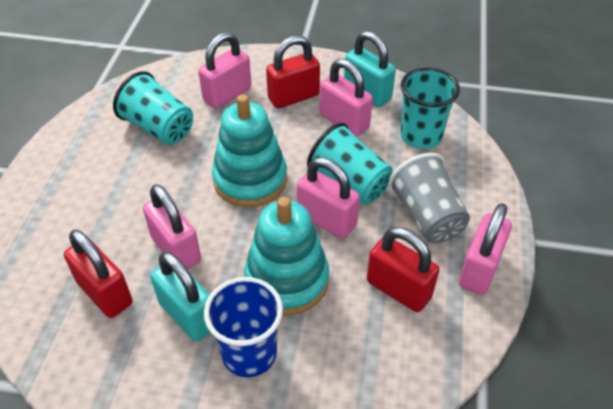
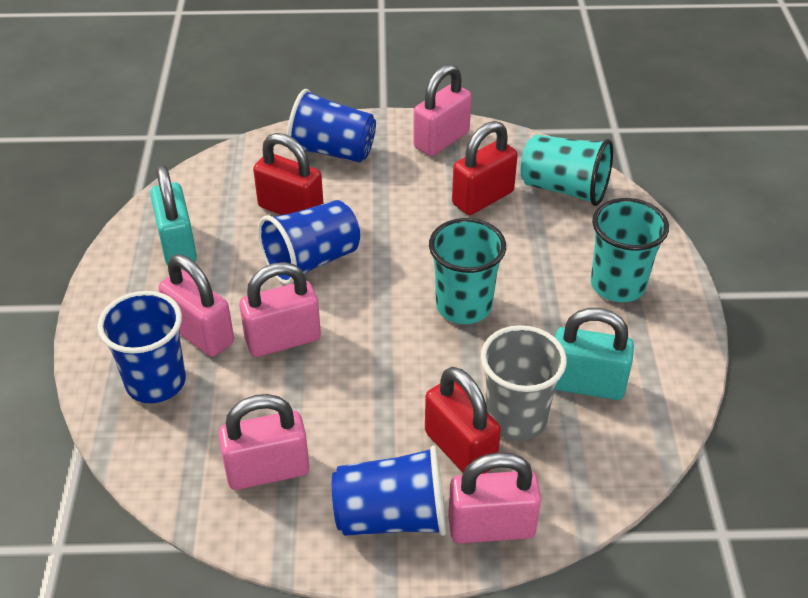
blue cup: [204,277,283,377] = 1 -> [97,291,186,403] [258,200,360,285] [287,89,376,163] [332,445,446,536] = 4
turquoise stacking toy: [212,94,287,207] [244,197,329,315] = 2 -> none = 0

